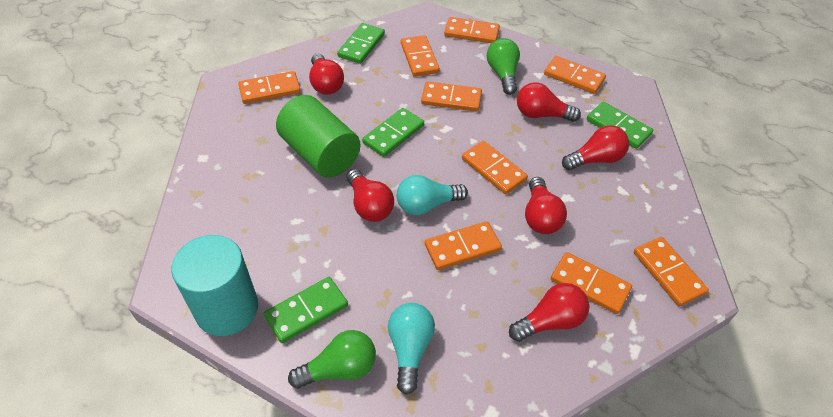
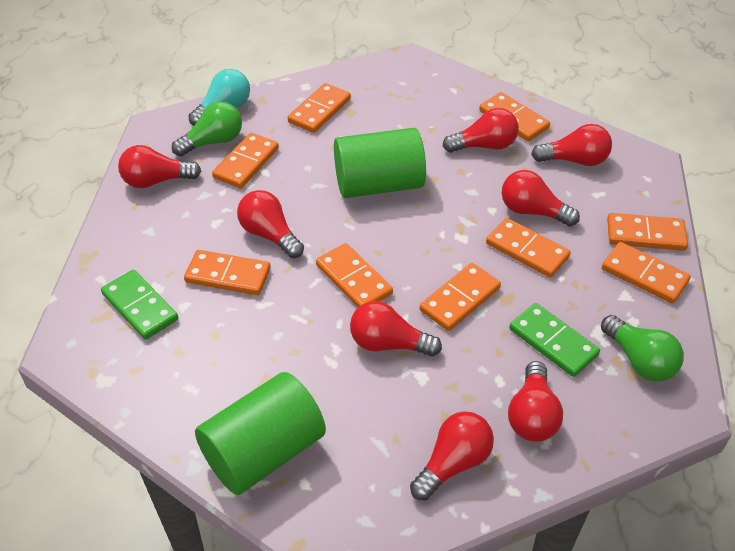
green cylinder: [276,95,361,178] = 1 -> [195,372,326,495] [334,128,426,198] = 2
green domino: [264,277,348,343] [337,23,385,64] [362,108,424,157] [587,102,653,149] = 4 -> [101,270,178,340] [509,303,600,377] = 2
red light bulb: [309,53,344,95] [347,169,394,222] [509,283,589,342] [517,82,581,122] [525,177,567,234] [562,125,629,170] = 6 -> [118,145,201,188] [237,190,304,258] [350,301,442,356] [410,411,494,501] [443,108,519,153] [502,170,580,227] [508,361,563,442] [531,124,612,166] = 8
turquoise cylinder: [171,235,258,336] = 1 -> none = 0
turquoise light bulb: [388,303,435,395] [397,175,468,215] = 2 -> [189,69,250,126] = 1

